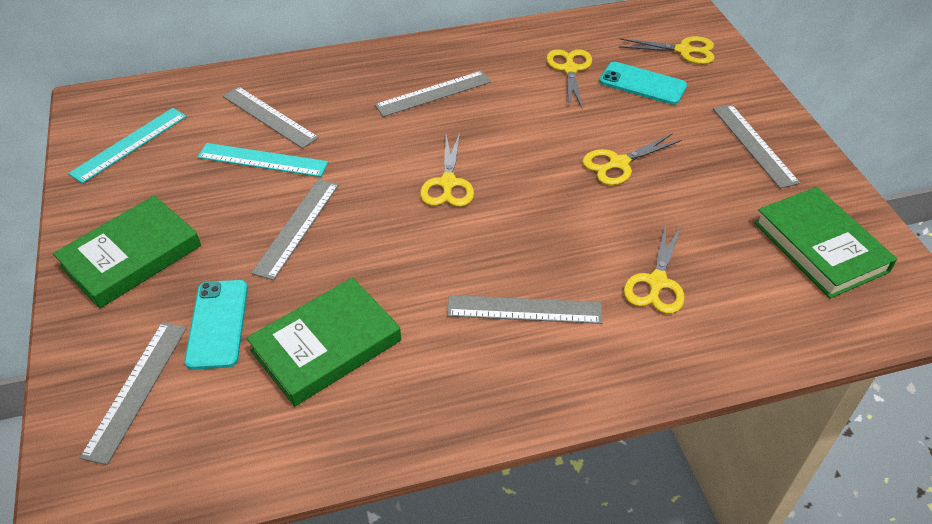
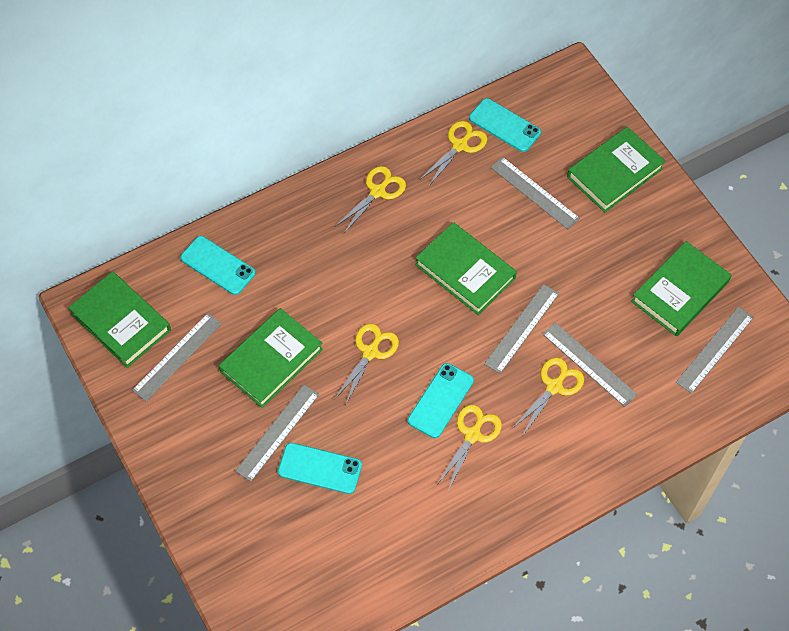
green book: [53,195,201,308] [247,277,401,407] [754,187,897,298] = 3 -> [68,271,171,368] [219,308,323,408] [415,222,517,315] [567,127,666,212] [631,241,732,336] = 5
turquoise phone: [185,280,248,370] [599,62,687,105] = 2 -> [180,236,255,295] [278,443,362,494] [408,363,474,438] [469,98,541,152] = 4
turquoise ruler: [68,108,187,184] [197,143,328,177] = 2 -> none = 0

